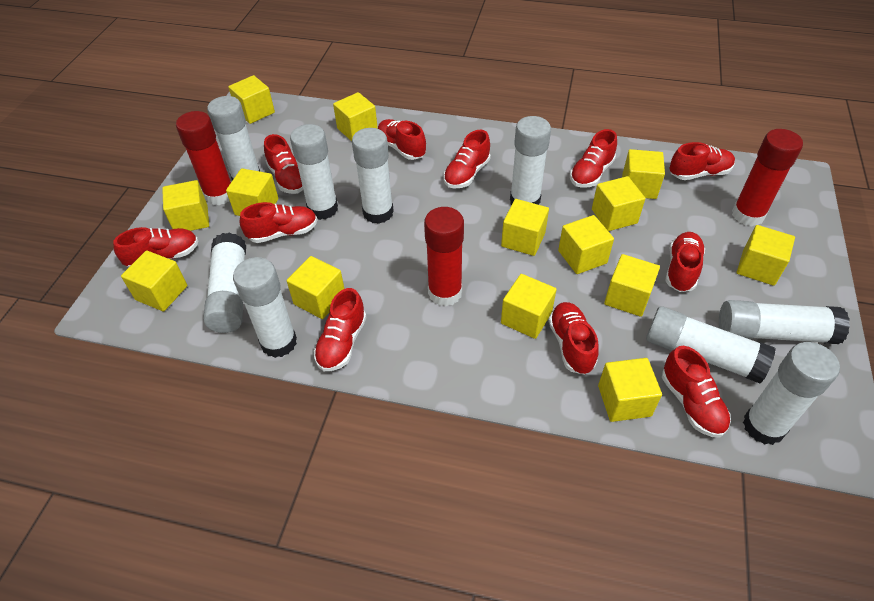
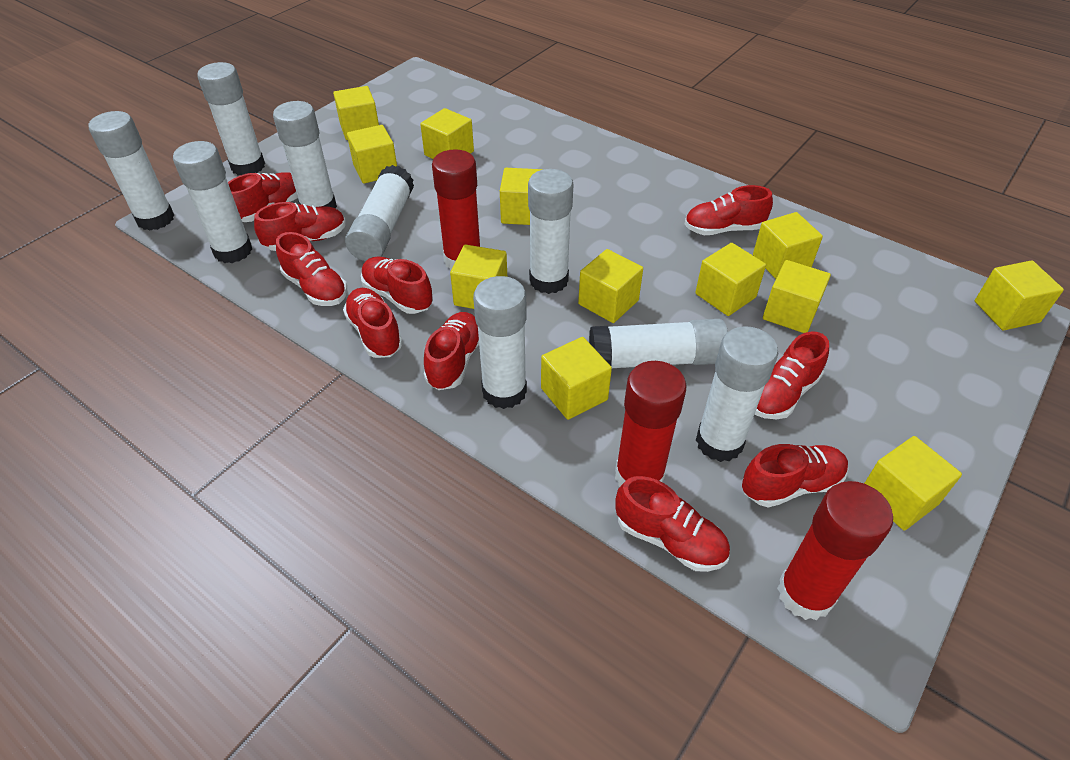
red shoe: [113,227,198,268] [240,202,317,243] [264,134,303,194] [314,288,367,371] [378,119,426,160] [443,130,491,188] [548,302,599,375] [570,129,617,188] [662,346,731,437] [666,232,705,292] [669,142,735,180] = 11 -> [228,172,298,222] [254,202,346,251] [276,232,347,306] [343,288,403,358] [361,257,433,314] [424,312,479,390] [615,476,730,572] [684,185,773,235] [742,444,848,507] [755,331,829,419] = 10
yellow cube: [121,250,187,312] [162,180,209,231] [226,168,278,216] [228,75,275,124] [287,256,344,319] [333,92,378,141] [501,199,549,256] [501,274,557,339] [558,215,614,274] [592,176,645,231] [598,358,662,422] [604,254,660,317] [622,149,665,199] [737,225,795,286] = 14 -> [333,86,379,140] [347,125,397,184] [420,108,474,159] [450,244,507,309] [500,168,543,225] [541,337,612,420] [578,249,643,323] [695,243,766,316] [753,212,823,279] [763,260,831,333] [864,436,962,530] [975,260,1064,331] = 12

